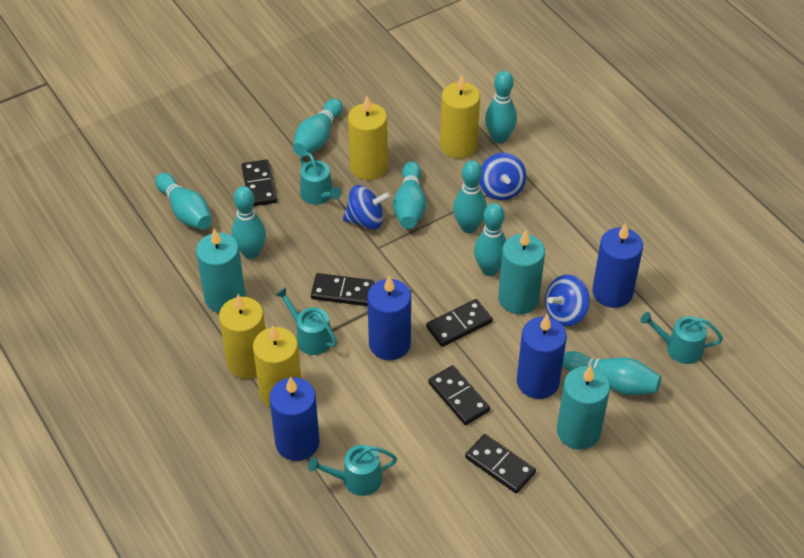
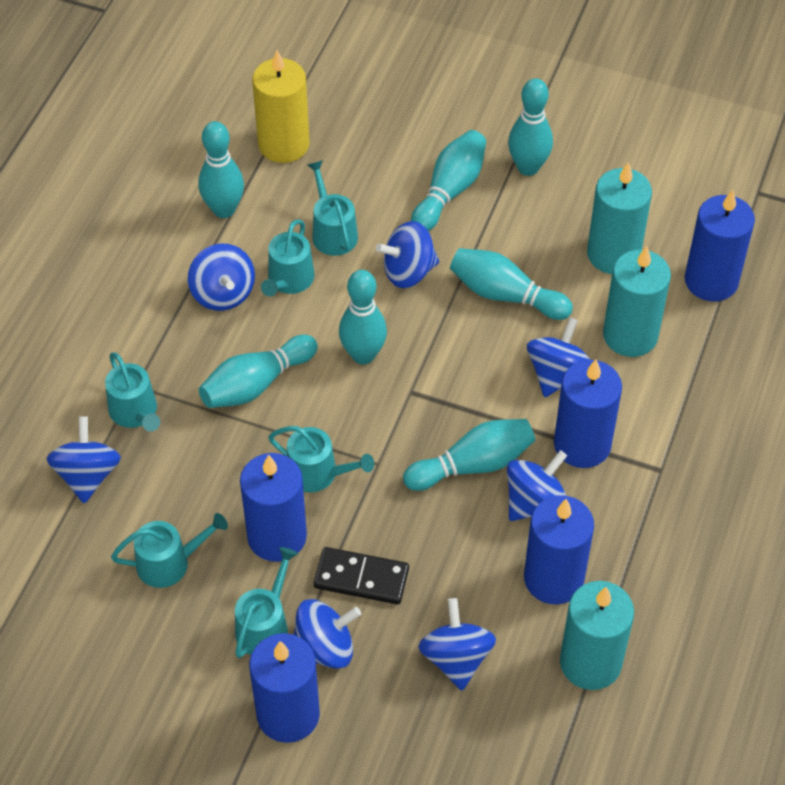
black domino: [242,159,277,206] [311,273,375,306] [426,299,493,347] [428,365,490,425] [465,434,536,493] = 5 -> [314,547,409,604] = 1
blue candle: [269,377,320,461] [367,276,411,360] [517,315,567,399] [592,223,643,308] = 4 -> [240,453,307,562] [249,633,320,743] [524,496,594,604] [554,359,622,468] [685,190,755,301] = 5
blue spinning top: [343,185,390,229] [480,153,526,200] [545,275,590,327] = 3 -> [47,416,121,504] [188,244,255,311] [294,599,361,669] [376,221,439,288] [418,598,496,690] [507,450,567,521] [527,317,590,397] = 7
turquoise bowling pin: [155,173,212,230] [232,186,266,259] [293,98,343,156] [393,161,426,229] [453,160,487,233] [474,203,506,276] [485,71,517,143] [562,351,661,395] = 8 -> [199,121,244,218] [199,335,318,408] [339,270,387,365] [403,419,535,491] [411,130,486,231] [450,248,573,320] [508,78,553,176] = 7
turquoise watering can: [275,287,337,355] [300,152,342,205] [308,445,397,496] [640,312,723,364] = 4 -> [105,352,160,432] [111,513,228,588] [235,547,298,658] [261,219,314,296] [268,426,374,492] [308,160,358,256] = 6
yellow candle: [219,294,265,379] [253,326,301,407] [348,96,388,180] [440,75,480,159] = 4 -> [252,50,310,163] = 1

